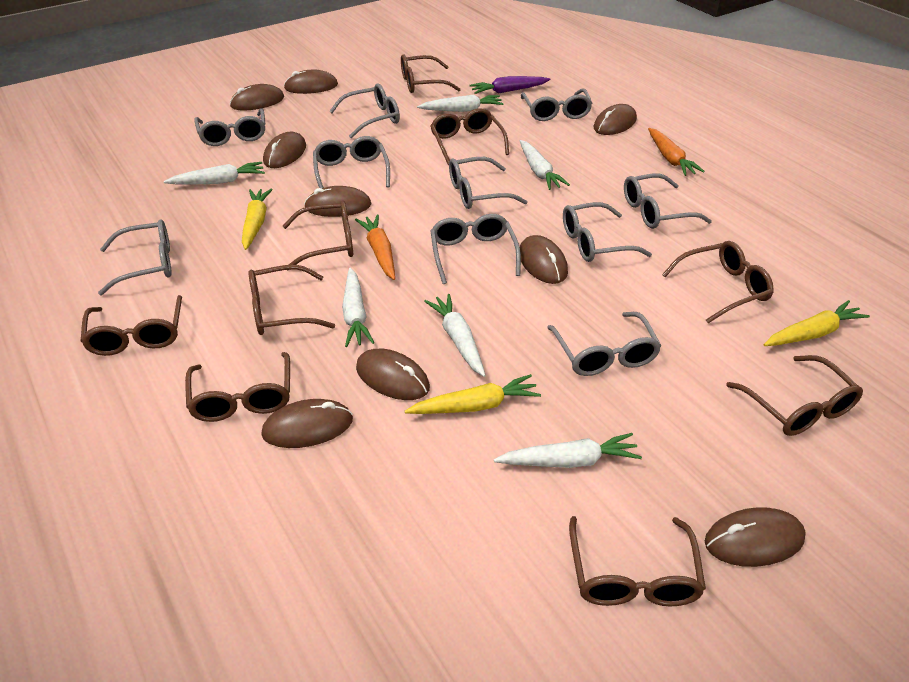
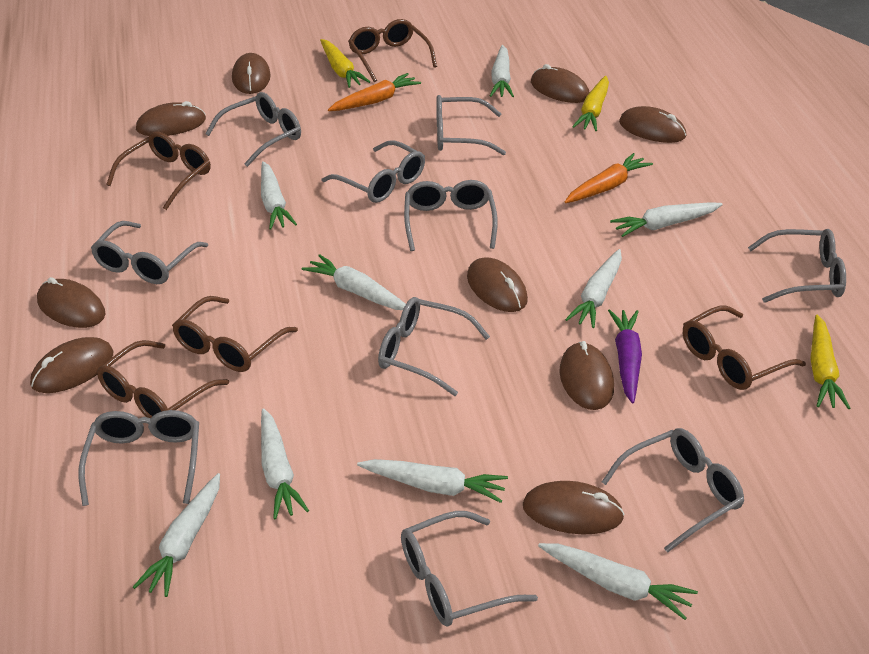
brown glasses: [80,295,182,356] [185,352,290,422] [249,265,335,335] [283,200,353,265] [401,54,461,93] [430,108,509,165] [569,516,706,606] [662,241,774,323] [726,355,863,436] = 9 -> [97,340,229,418] [106,131,211,210] [172,296,298,372] [348,19,437,82] [683,305,806,390] = 5
white carrot: [164,162,265,184] [342,268,375,347] [417,94,504,112] [424,294,486,377] [494,433,642,468] [520,140,570,190] = 6 -> [133,473,220,597] [261,161,297,230] [261,408,309,519] [301,254,406,310] [357,459,508,503] [490,45,514,97] [538,543,698,620] [565,249,622,328] [610,202,723,237] = 9

